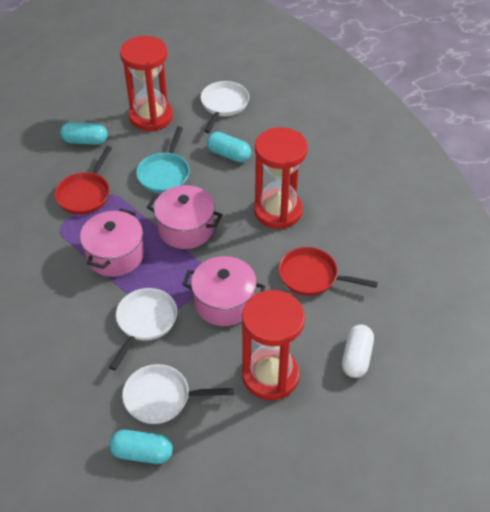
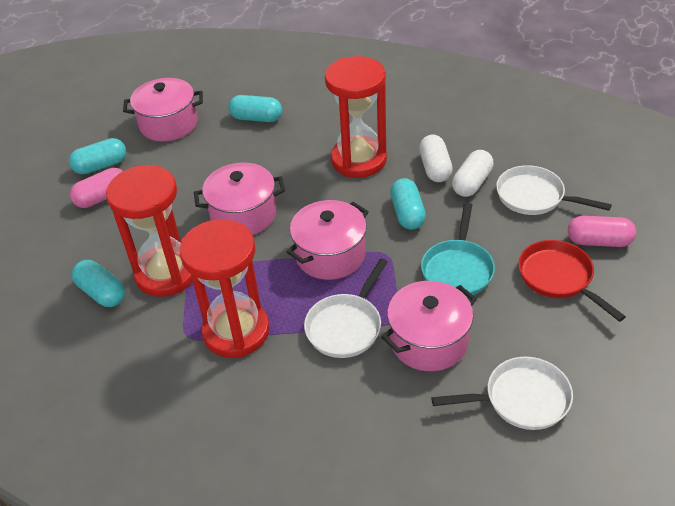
pink capsule: none = 0 -> [70,168,123,208] [568,216,636,247] = 2
pink pot: [80,208,144,277] [147,185,223,249] [182,256,266,326] = 3 -> [123,78,203,142] [194,163,285,235] [287,200,369,280] [381,281,477,371] = 4
red pan: [55,146,112,215] [279,247,378,296] = 2 -> [518,240,626,322] = 1
turquoise capsule: [60,122,108,145] [109,430,173,464] [207,132,251,163] = 3 -> [69,138,126,174] [72,260,125,307] [228,95,282,122] [390,178,426,230] = 4
white capsule: [342,325,374,378] = 1 -> [419,135,453,182] [452,150,494,197] = 2

